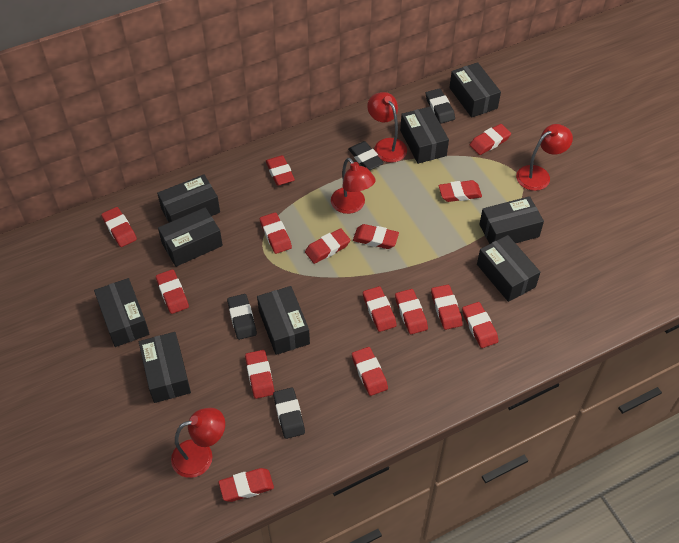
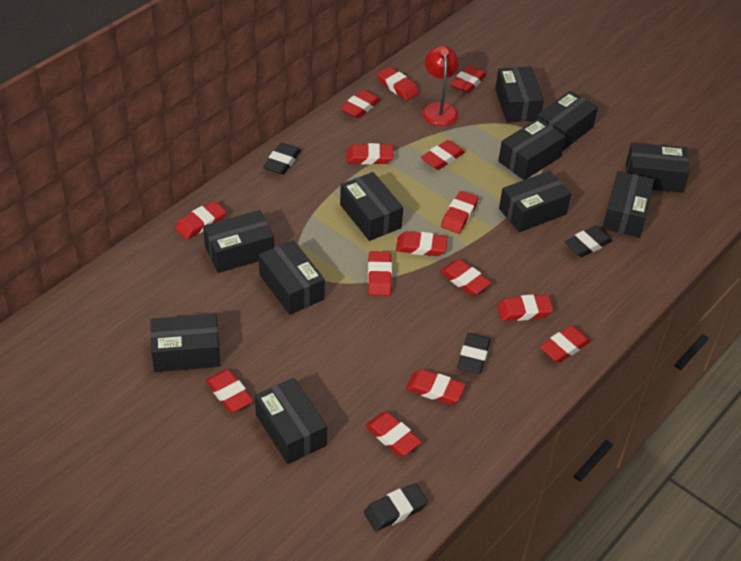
black box: [94,278,150,347] [139,332,191,403] [157,174,220,223] [158,207,223,267] [257,286,310,355] [400,107,449,164] [449,62,501,118] [477,235,540,302] [479,196,544,244] = 9 -> [150,314,220,372] [203,210,274,273] [255,378,327,464] [259,240,325,315] [340,172,403,241] [495,67,544,123] [498,118,566,180] [499,171,571,232] [537,91,598,150] [602,171,654,238] [626,142,690,193] = 11
red lamp: [171,408,225,478] [331,158,375,214] [367,92,407,163] [516,124,573,191] = 4 -> [422,46,459,126] = 1

